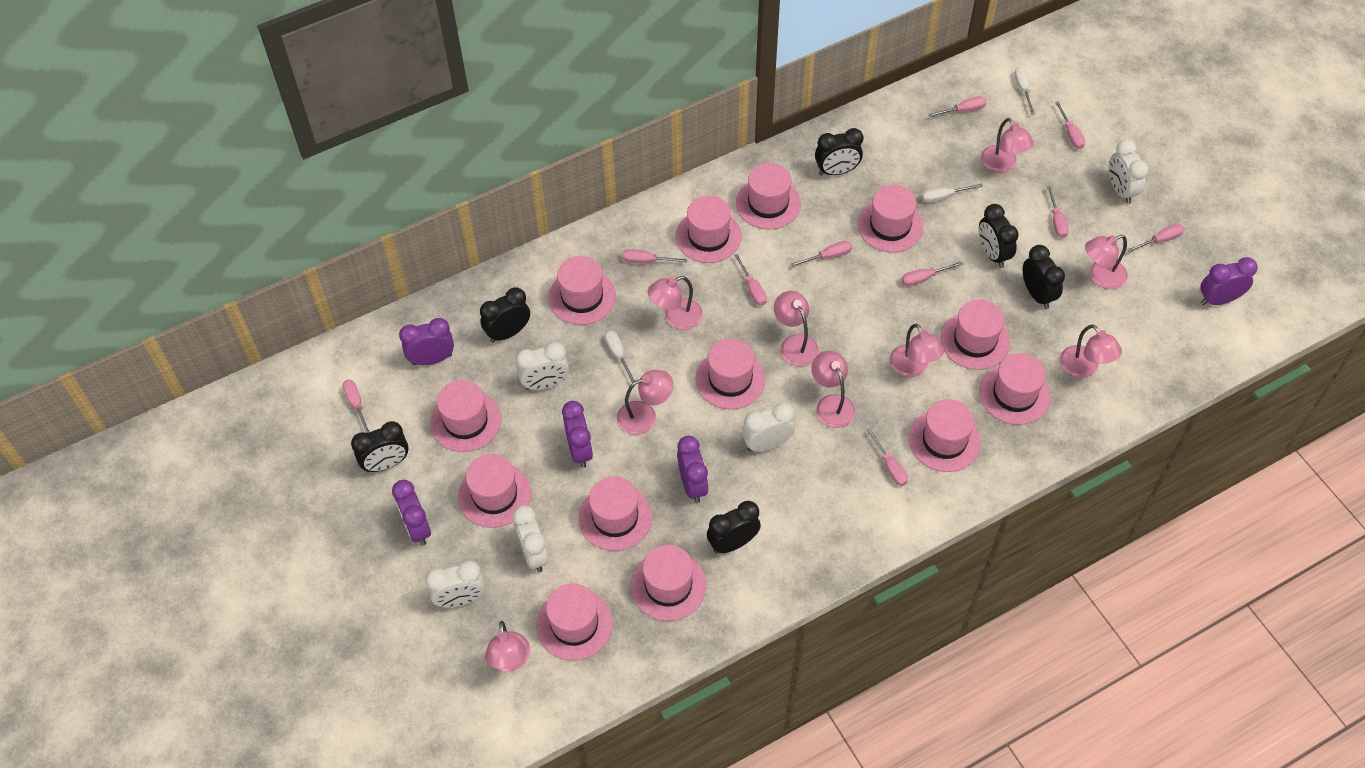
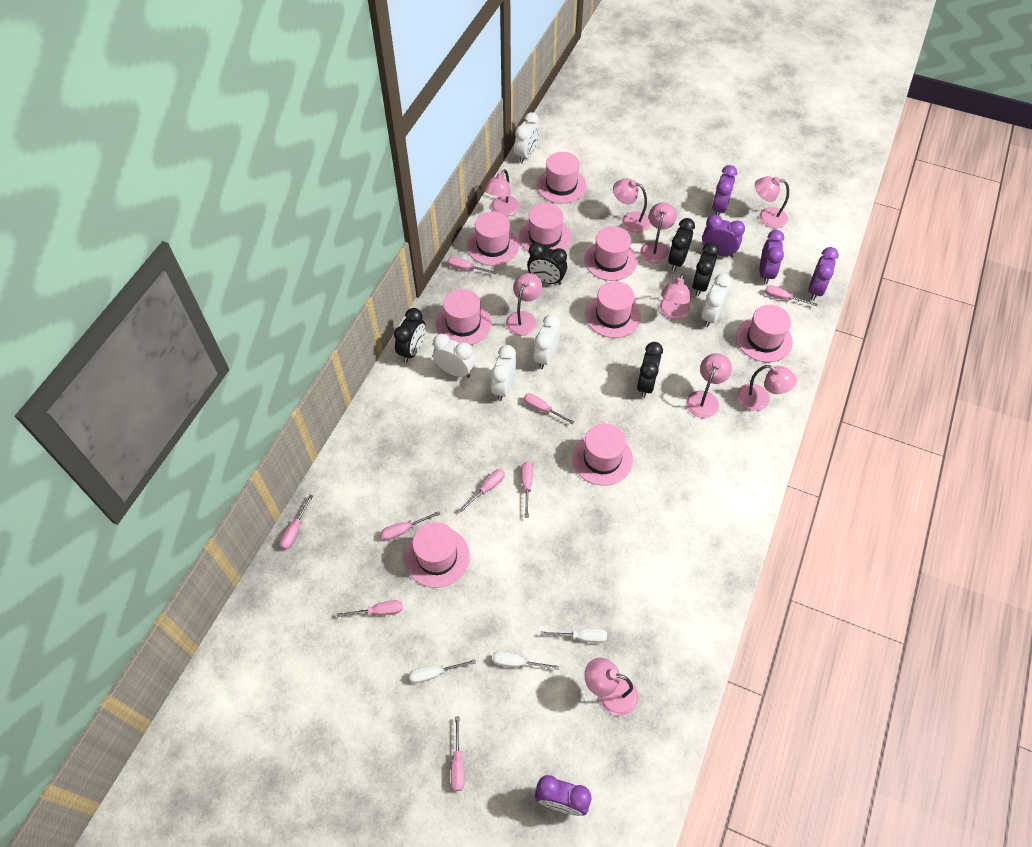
black clock: [351,421,409,472] [480,287,530,342] [707,501,761,554] [815,128,863,175] [979,204,1019,268] [1023,245,1065,309] = 6 -> [394,308,426,363] [527,242,567,285] [637,342,663,398] [668,218,695,271] [692,242,719,296] = 5
pink hat: [430,380,501,452] [458,454,531,528] [536,583,613,661] [548,256,616,325] [578,476,652,551] [631,545,706,621] [676,196,742,263] [696,338,766,409] [736,163,801,230] [857,185,924,252] [909,399,981,472] [941,299,1010,370] [979,353,1051,425] = 13 -> [405,522,470,588] [436,289,491,345] [467,211,519,266] [519,203,571,252] [537,152,587,204] [572,424,633,486] [584,226,637,281] [586,281,641,338] [736,305,793,362] = 9
pink screwdriver: [343,379,370,434] [622,249,687,263] [734,254,767,306] [791,241,852,267] [867,428,908,486] [902,261,963,286] [928,96,986,117] [1047,185,1069,238] [1055,101,1085,149] [1127,224,1184,252] = 10 -> [280,495,313,550] [337,600,403,617] [381,511,440,541] [447,257,497,275] [451,716,465,791] [459,469,505,512] [522,462,533,518] [524,393,574,424] [765,285,818,306] = 9

